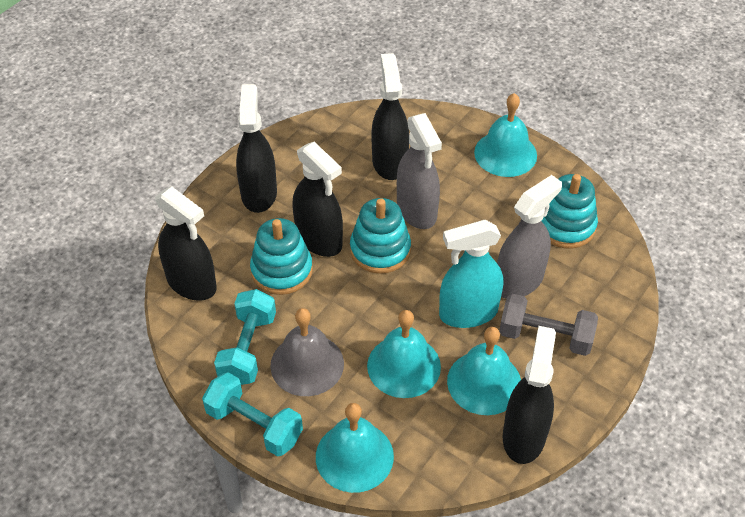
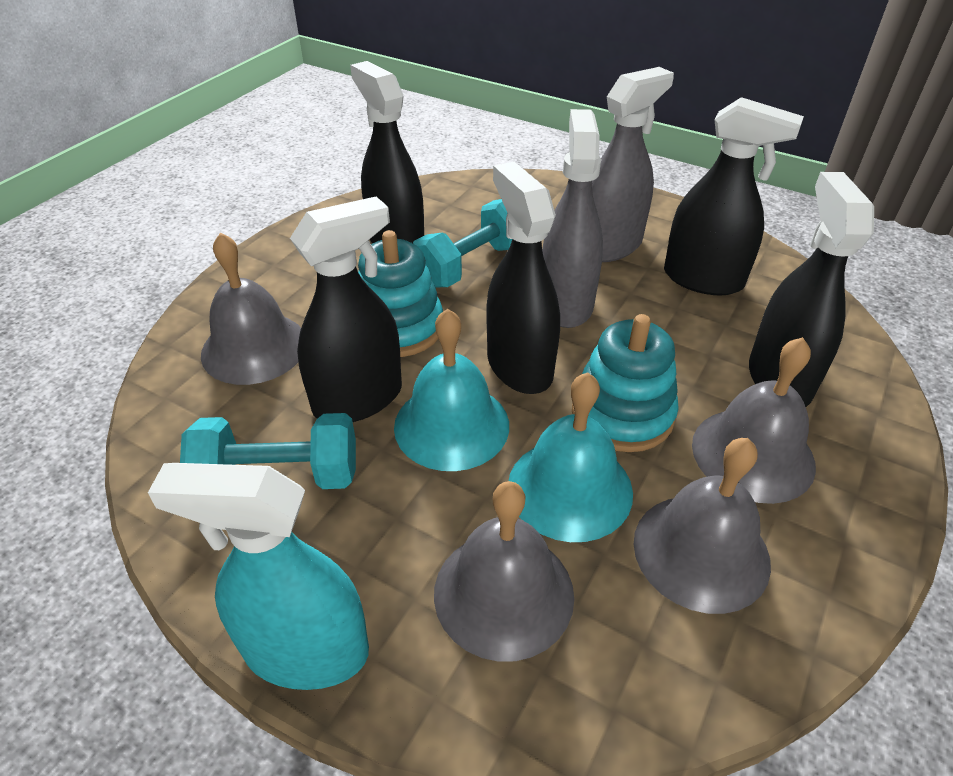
grey bell: [270,308,344,396] = 1 -> [201,232,301,385] [434,481,574,662] [634,438,771,614] [692,337,816,504] = 4
grey dumbbell: [499,294,598,356] = 1 -> none = 0
turquoise bell: [316,403,394,493] [367,310,441,398] [447,327,521,415] [474,93,537,177] = 4 -> [394,309,509,471] [509,372,633,542] = 2
turquoise stacking toy: [250,218,313,295] [350,198,411,274] [541,174,598,249] = 3 -> [358,230,443,357] [572,314,679,452] = 2

